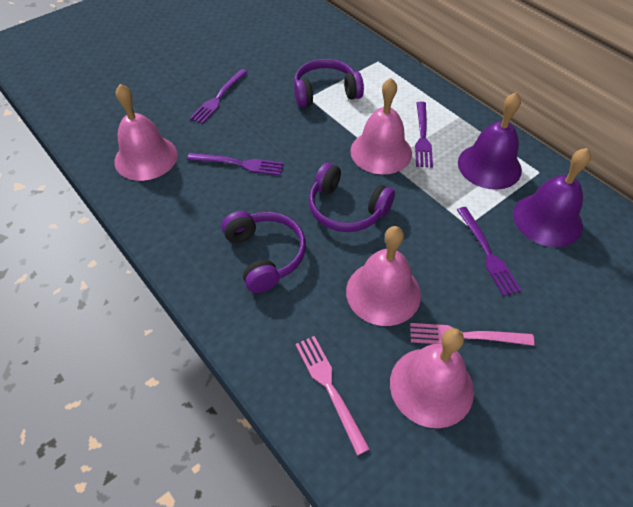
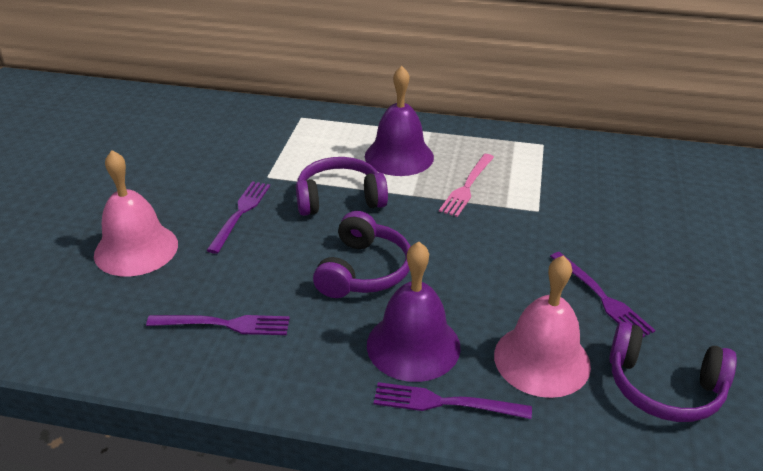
pink bell: [114,84,178,181] [346,226,421,326] [350,78,412,174] [390,328,474,428] = 4 -> [94,150,178,276] [494,255,591,398] = 2
pink fork: [295,336,370,456] [410,323,535,346] = 2 -> [439,154,494,217] = 1

